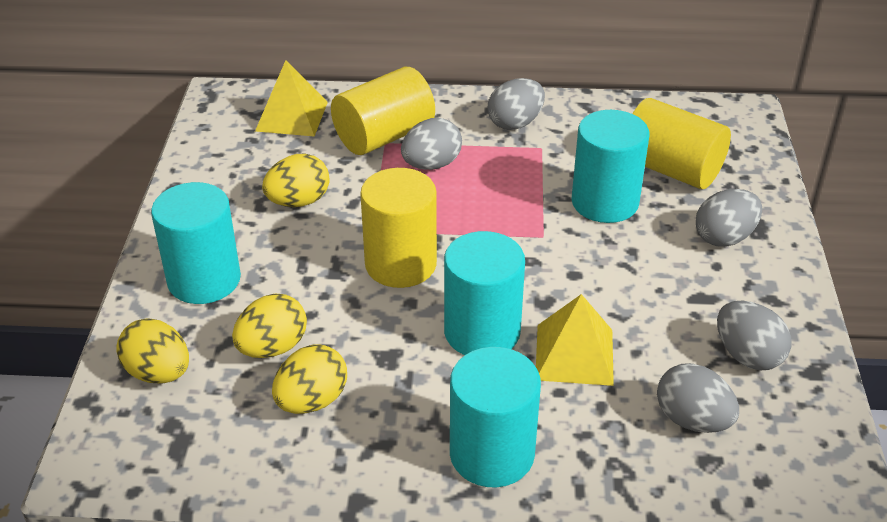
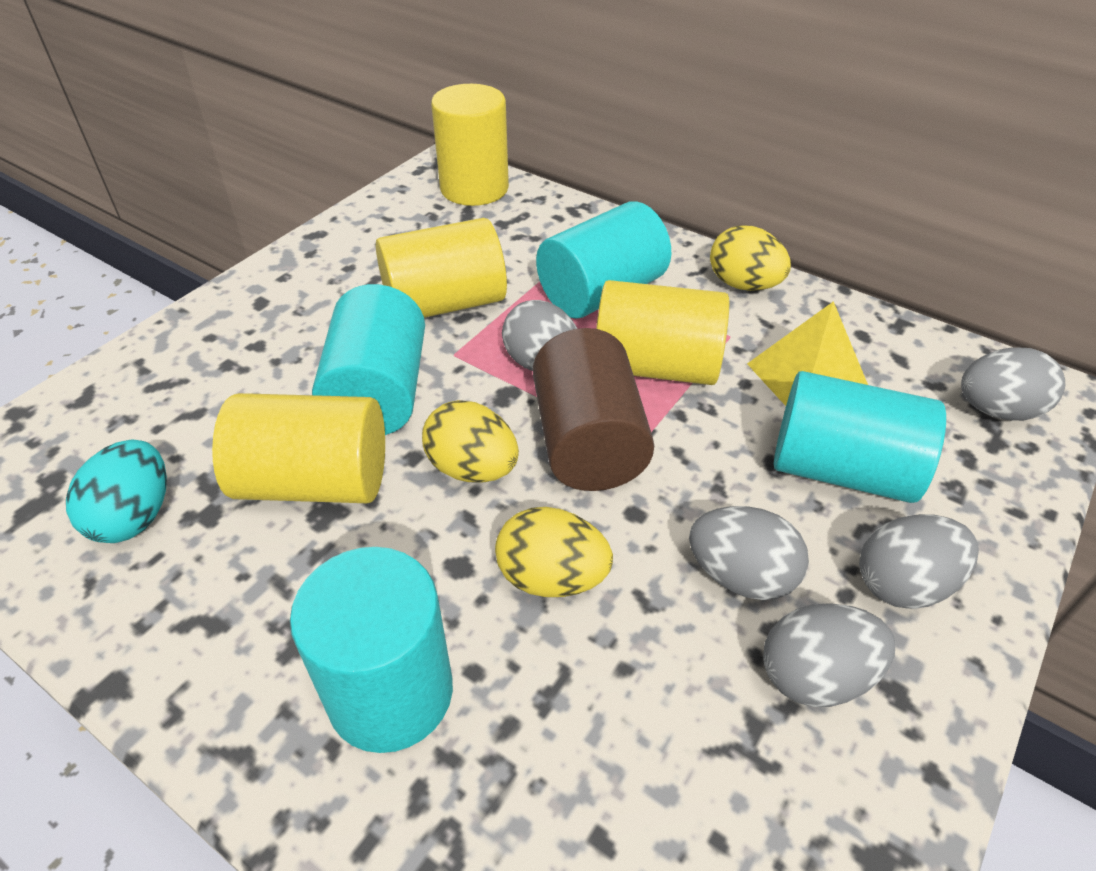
brown cylinder: none = 0 -> [533,328,654,491] = 1
turquoise egg: none = 0 -> [66,440,167,543] = 1
yellow cylinder: [331,67,435,155] [360,168,437,288] [632,98,731,189] = 3 -> [212,393,385,503] [376,218,507,318] [431,84,509,206] [596,280,729,385] = 4
yellow egg: [116,318,189,384] [232,294,307,358] [262,154,329,207] [272,345,347,414] = 4 -> [422,400,519,483] [495,507,613,597] [710,225,791,291] = 3
yellow pyramid: [255,60,328,137] [536,294,614,386] = 2 -> [747,301,868,406] = 1

